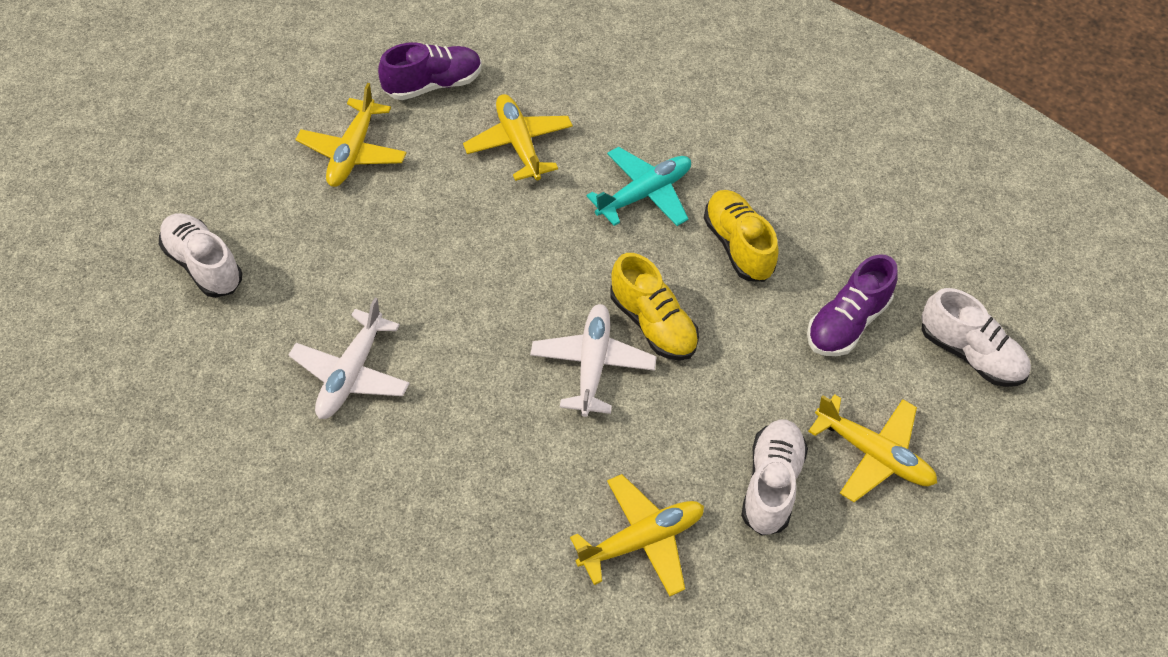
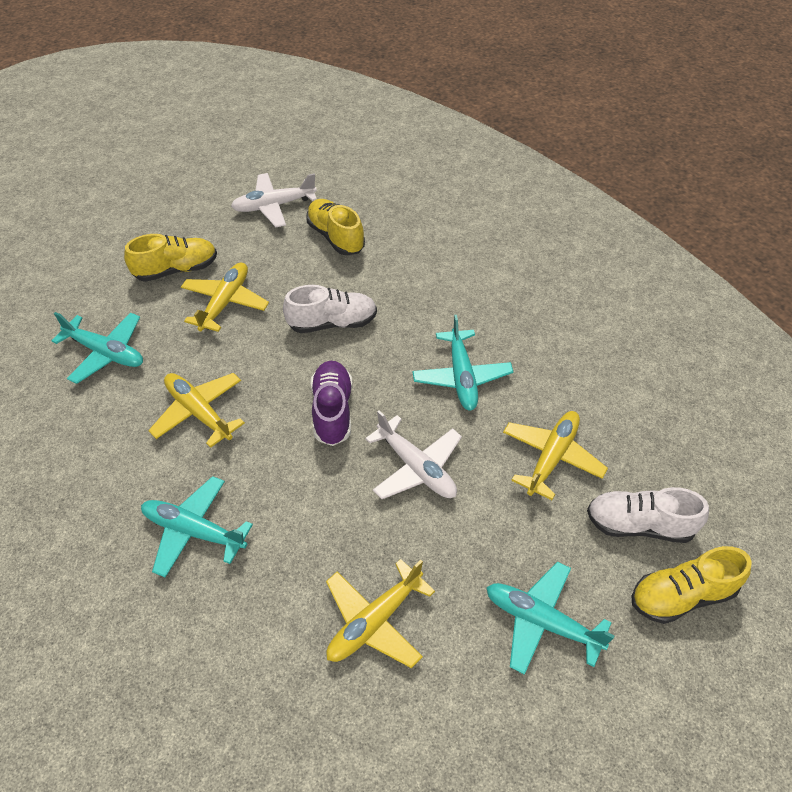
purple shoe: [378,42,482,100] [807,254,897,356] = 2 -> [311,361,352,446] = 1
turquoise plane: [587,147,691,226] = 1 -> [51,312,143,384] [141,476,253,577] [412,315,513,411] [486,562,614,675] = 4
white shoe: [159,213,242,298] [741,419,808,536] [921,288,1031,387] = 3 -> [283,285,377,333] [587,487,709,543] = 2
yellow shoe: [610,253,699,361] [704,190,779,282] = 2 -> [124,234,217,282] [306,199,365,255] [631,546,752,624] = 3

